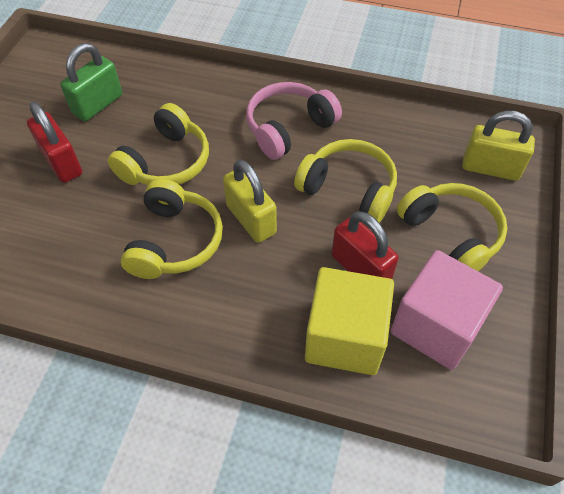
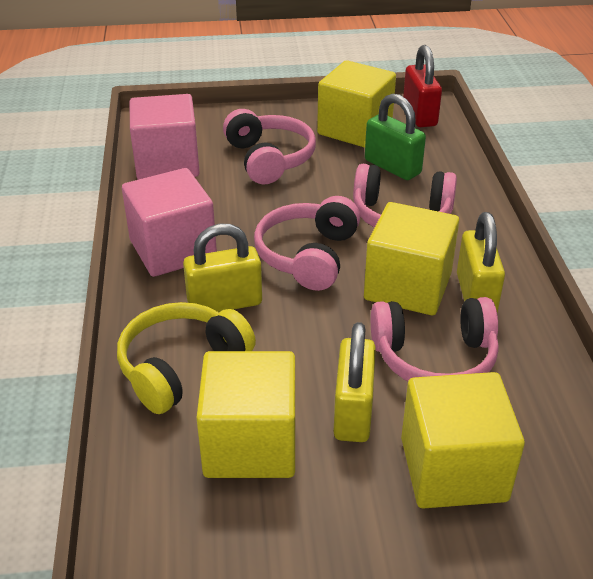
pink cube: [391,250,503,370] = 1 -> [122,168,217,277] [130,94,200,180] = 2
pink headphones: [246,82,342,160] = 1 -> [223,109,316,184] [254,196,360,291] [353,164,457,228] [371,297,499,381] = 4
red padlock: [27,102,82,183] [332,211,399,279] = 2 -> [403,45,442,127] = 1
yellow cube: [305,267,394,375] = 1 -> [196,351,295,478] [317,60,396,148] [364,202,459,315] [401,372,525,509] = 4
yellow headphones: [108,103,209,185] [121,179,223,279] [294,139,397,223] [397,183,508,271] = 4 -> [117,302,256,414] = 1
yellow padlock: [223,159,277,243] [462,111,535,181] = 2 -> [183,224,262,312] [334,322,376,442] [457,212,505,312] = 3

